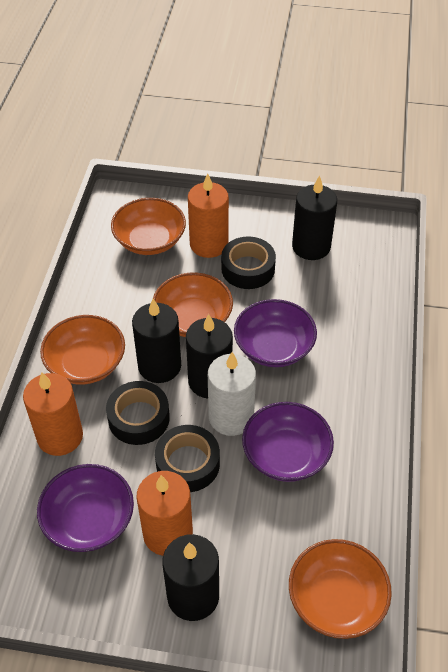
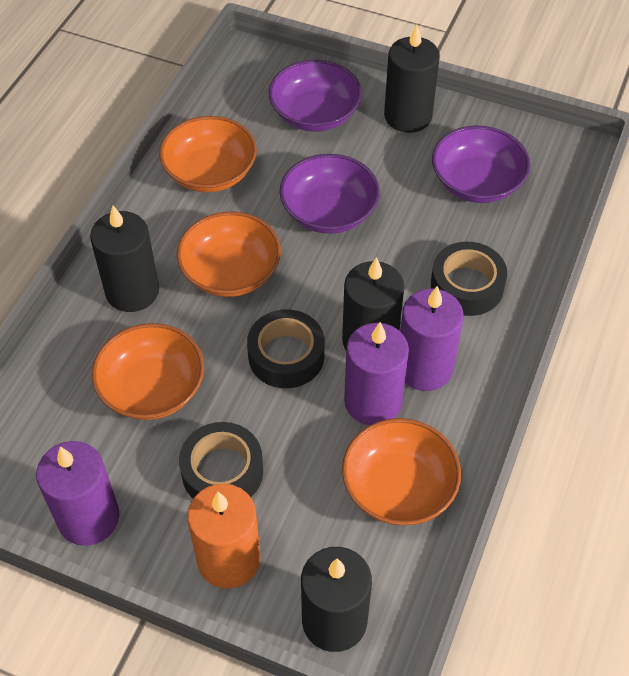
orange candle: [23,372,83,456] [136,471,193,556] [188,173,229,258] = 3 -> [187,484,260,589] = 1
purple candle: none = 0 -> [36,441,119,546] [344,322,409,425] [400,286,463,391] = 3
white candle: [208,352,256,436] = 1 -> none = 0

